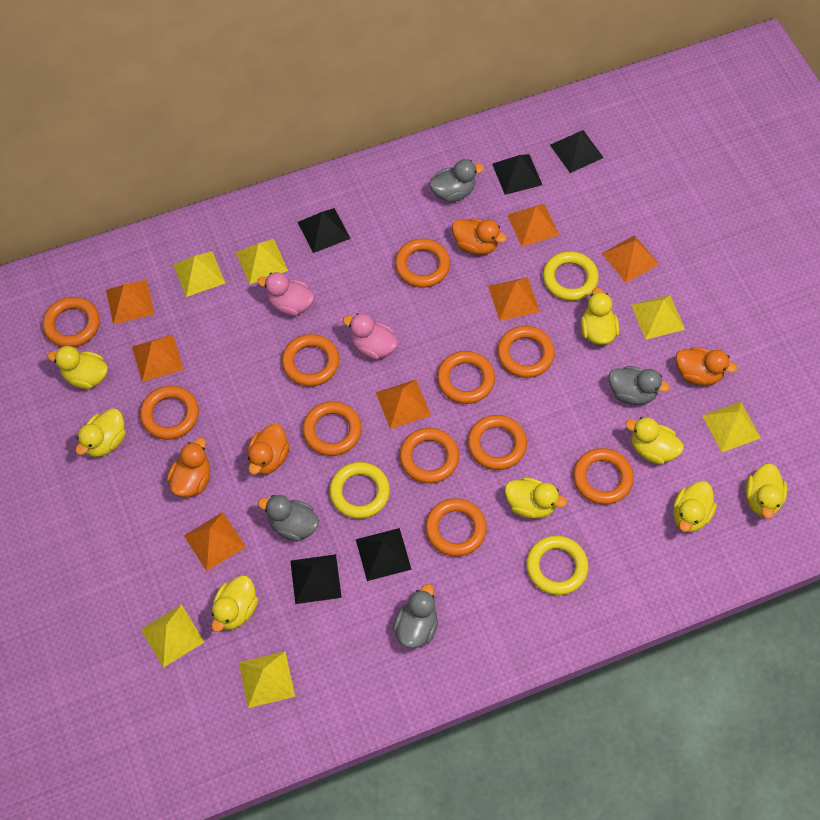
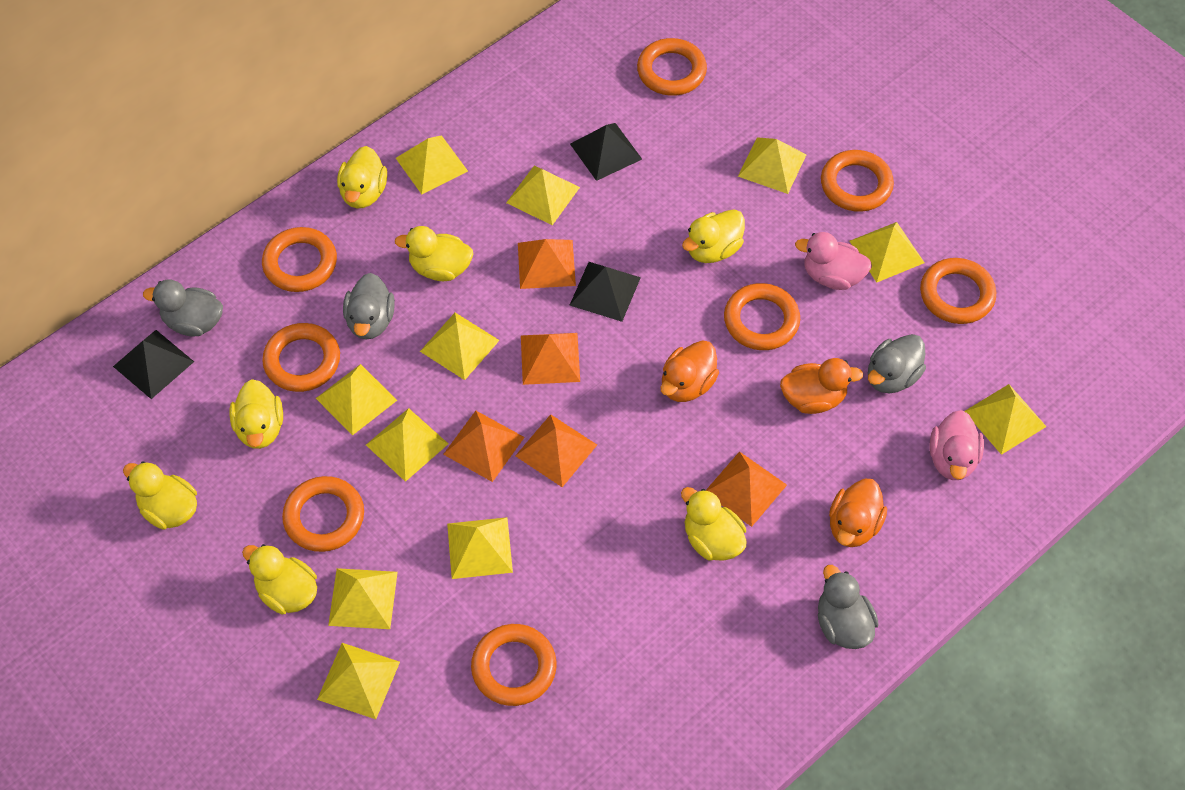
black pyramid: [290,554,342,604] [297,208,351,253] [356,528,412,581] [492,154,542,195] [550,130,604,173] = 5 -> [113,330,194,399] [569,262,641,322] [570,123,642,181] = 3
orange duck: [167,438,210,497] [247,424,290,475] [452,218,507,255] [676,347,737,385] = 4 -> [661,340,719,402] [780,358,863,414] [829,479,887,547] = 3
orange pyramid: [106,280,155,324] [132,335,184,382] [184,512,246,571] [376,380,431,429] [488,277,540,321] [507,204,559,247] [602,235,659,283] = 7 -> [443,411,525,482] [515,414,597,487] [518,239,576,289] [521,333,580,385] [706,451,787,527] = 5
orange ring: [42,297,100,347] [140,386,199,440] [282,334,339,386] [302,401,362,456] [395,239,450,288] [399,428,459,483] [425,498,487,557] [437,351,495,404] [468,415,527,470] [497,326,555,378] [573,448,634,505] = 11 -> [262,227,337,292] [262,323,340,392] [282,476,364,552] [471,624,557,706] [637,38,707,96] [724,283,800,350] [821,150,894,212] [920,258,996,324] = 8
yellow duck: [48,346,108,389] [76,408,126,457] [211,575,258,632] [505,477,567,519] [580,288,619,345] [625,417,684,465] [673,481,717,532] [745,463,787,519] = 8 -> [123,461,197,530] [229,379,283,449] [242,544,317,615] [337,146,387,208] [395,226,473,281] [681,487,747,561] [682,209,745,263] = 7
yellow pyramid: [141,604,204,668] [173,251,225,297] [236,239,288,285] [239,651,295,708] [631,295,685,340] [702,402,761,452] = 6 -> [316,364,397,436] [317,643,400,719] [328,568,398,629] [366,408,448,482] [396,135,468,194] [420,313,500,380] [447,517,513,579] [506,166,580,225] [738,137,807,194] [850,222,925,282] [964,384,1047,455] = 11
yellow ring: [329,462,390,519] [526,536,588,595] [543,251,599,301] = 3 -> none = 0

